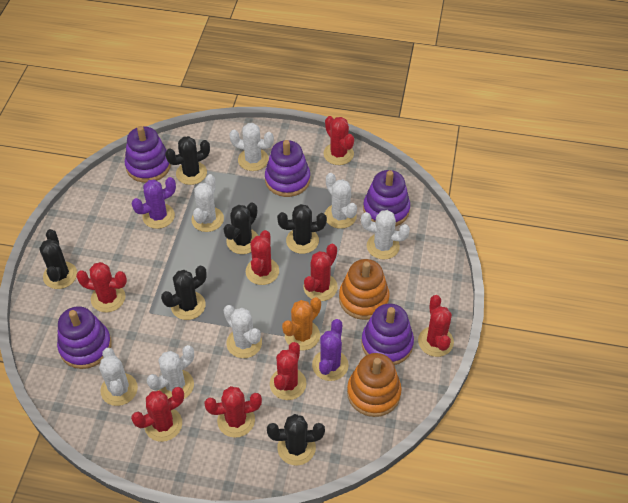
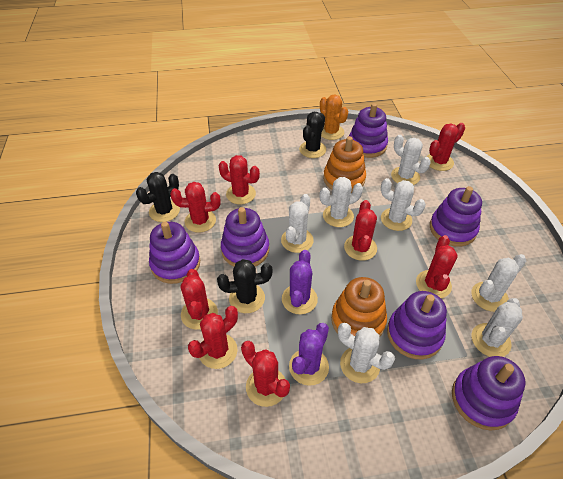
black cactus: [39,229,77,289] [161,266,207,320] [165,136,210,185] [223,202,258,254] [267,414,325,465] [277,204,327,254] = 6 -> [136,172,180,222] [217,259,272,313] [299,112,326,158] = 3
purple stacking toy: [57,306,112,369] [125,126,171,183] [265,140,310,197] [361,303,414,365] [363,170,410,227] = 5 -> [149,222,200,284] [221,207,269,267] [349,103,388,158] [387,291,447,359] [430,186,482,247] [452,356,526,431] = 6

